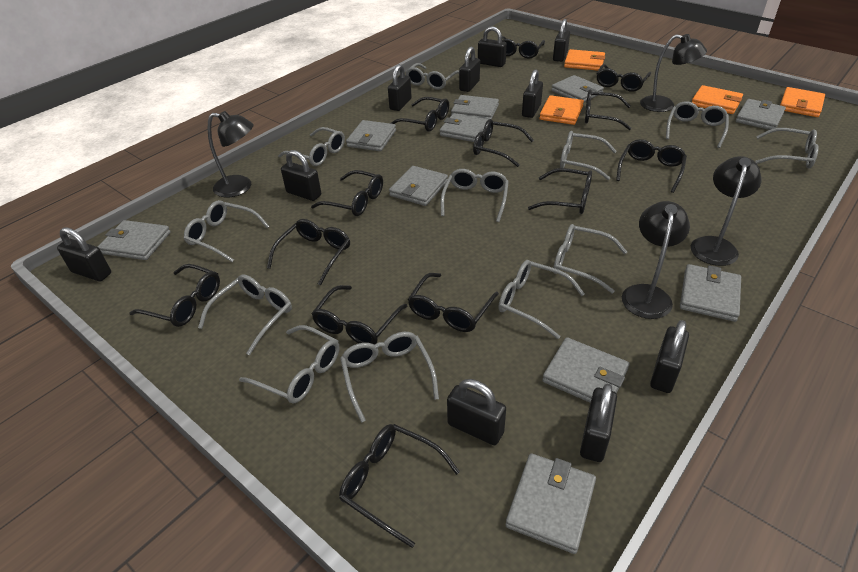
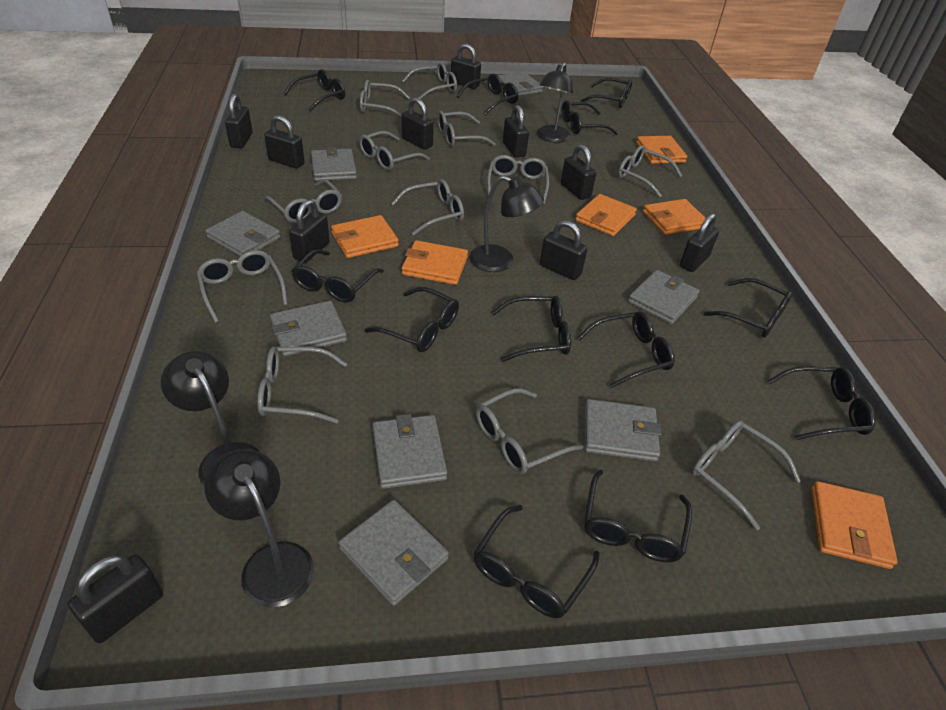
black glasses: [129,264,220,327] [267,219,350,286] [311,170,383,216] [312,285,407,345] [339,424,460,548] [390,97,449,132] [408,273,499,332] [473,119,534,167] [502,36,545,58] [528,168,592,214] [585,89,631,130] [597,64,651,92] [616,139,687,193] = 13 -> [284,69,345,112] [291,249,384,303] [364,287,459,352] [457,74,519,115] [474,505,600,618] [492,296,571,362] [562,100,618,135] [577,311,675,388] [580,78,632,108] [584,470,692,562] [704,278,792,338] [767,366,876,440] = 12
grey wallet: [98,220,171,260] [346,120,396,151] [389,166,448,206] [440,113,489,142] [451,95,499,119] [506,453,596,554] [542,337,629,403] [551,75,604,102] [680,264,741,322] [736,99,786,130] = 10 -> [205,211,281,256] [270,301,347,356] [311,147,357,181] [338,500,449,606] [372,414,447,489] [498,71,543,96] [585,399,662,462] [628,270,699,324] = 8
orange wallet: [539,95,584,125] [564,49,605,71] [692,85,743,114] [780,87,825,117] = 4 -> [331,215,399,258] [402,240,468,285] [575,194,637,236] [636,136,687,164] [643,199,706,235] [811,481,898,569] = 6

